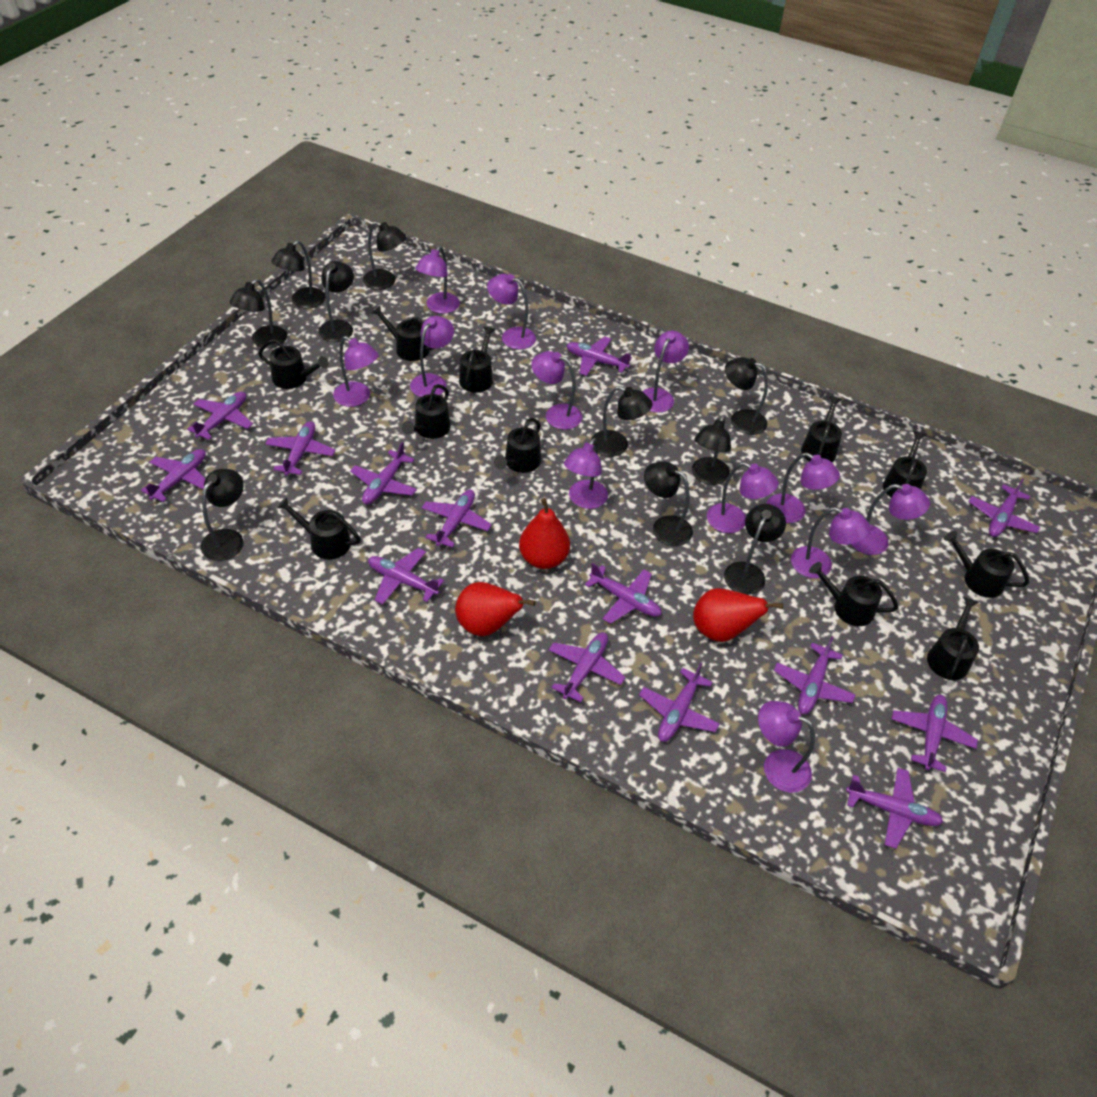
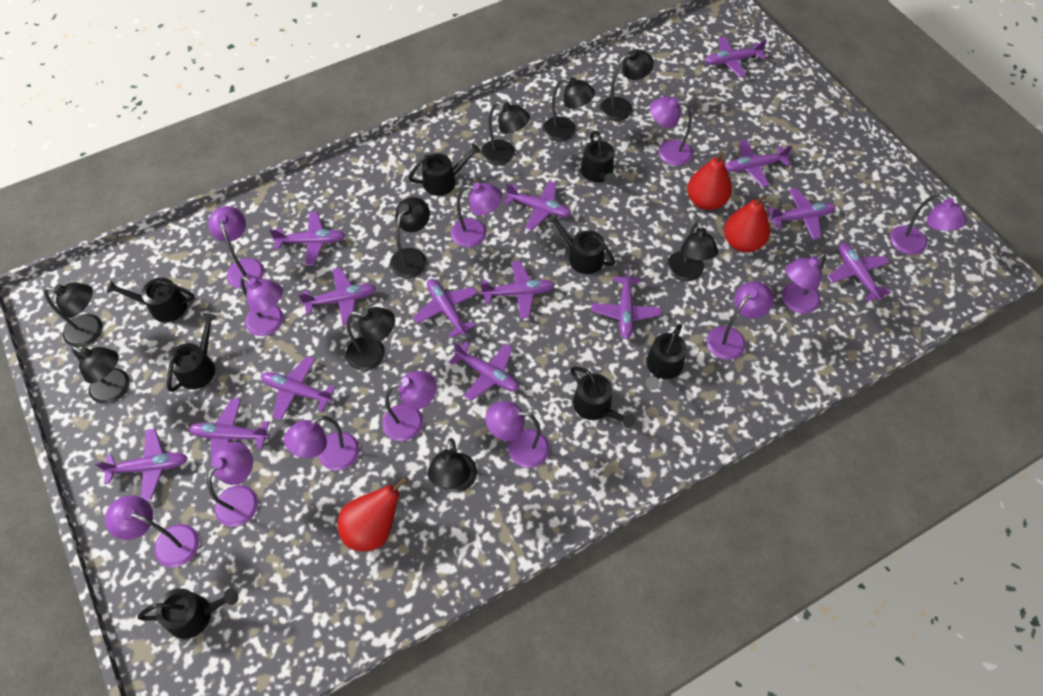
black lamp: [201,469,244,561] [230,279,287,348] [271,240,326,308] [318,261,354,342] [363,222,406,290] [591,386,653,457] [644,461,693,546] [692,415,731,485] [724,504,786,595] [725,357,768,435] = 10 -> [44,282,103,347] [71,346,130,404] [346,307,395,371] [390,197,430,278] [428,438,477,493] [481,101,530,165] [543,77,595,142] [600,49,654,121] [667,220,718,281] = 9
black watering can: [258,339,329,389] [277,497,361,559] [372,306,434,361] [402,384,451,439] [459,326,495,393] [494,418,541,473] [801,396,842,462] [809,562,898,626] [883,431,927,497] [927,597,979,680] [944,531,1029,598] = 11 -> [106,277,195,322] [138,588,239,639] [167,313,217,392] [408,143,481,196] [547,213,615,274] [570,366,635,428] [581,131,617,185] [646,324,687,390] = 8

